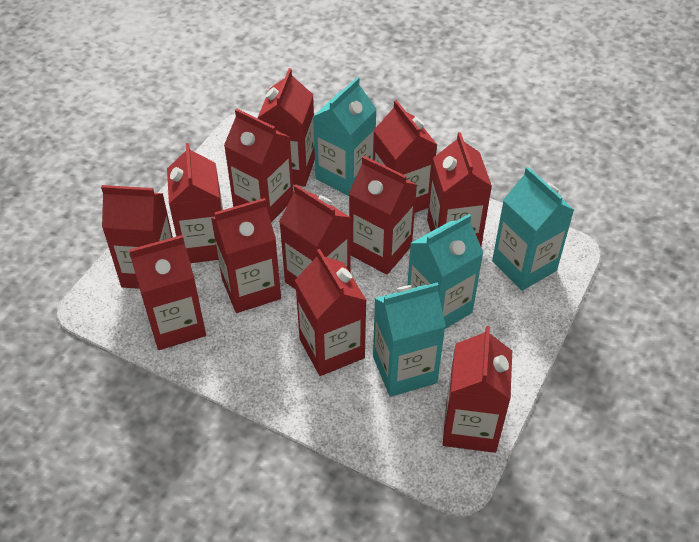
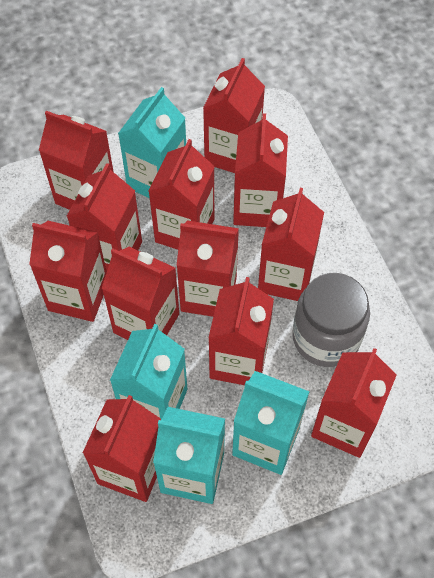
grey jar: none = 0 -> [292,273,370,367] = 1

